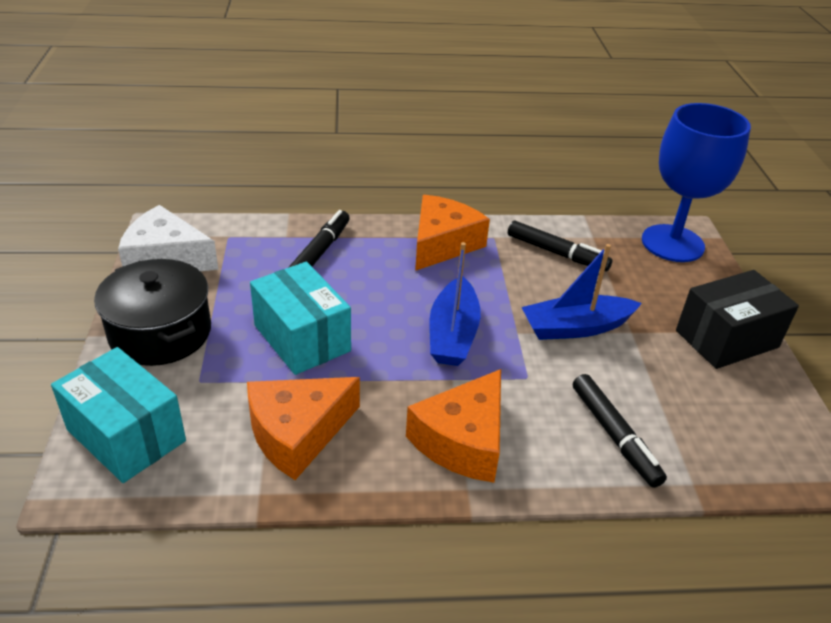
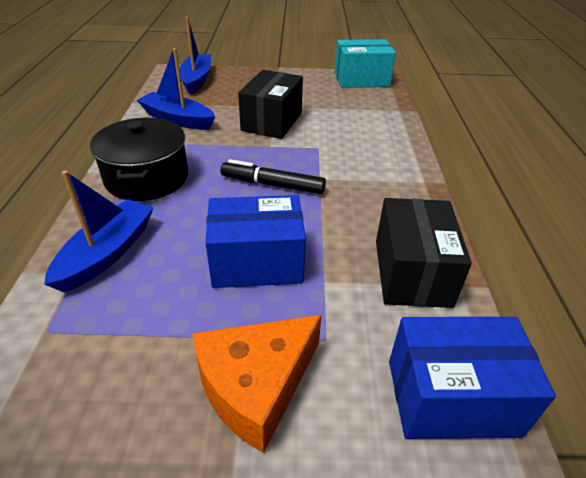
black box: [676,270,799,369] = 1 -> [238,70,303,139] [376,198,472,308] = 2
black marker: [288,210,350,268] [508,221,612,271] [573,374,667,488] = 3 -> [221,159,326,194] = 1
blue boat: [429,242,481,366] [521,244,642,340] = 2 -> [44,171,153,292] [137,48,215,130] [179,17,211,94] = 3
blue box: none = 0 -> [205,195,306,288] [389,317,556,439] = 2
blue goblet: [642,103,751,262] = 1 -> none = 0
orange cheese: [247,377,360,480] [406,369,501,483] [415,195,490,271] = 3 -> [192,315,322,453] = 1
turquoise box: [51,347,186,483] [250,262,351,375] = 2 -> [335,39,396,88] = 1
white cheese: [118,205,219,271] = 1 -> none = 0

